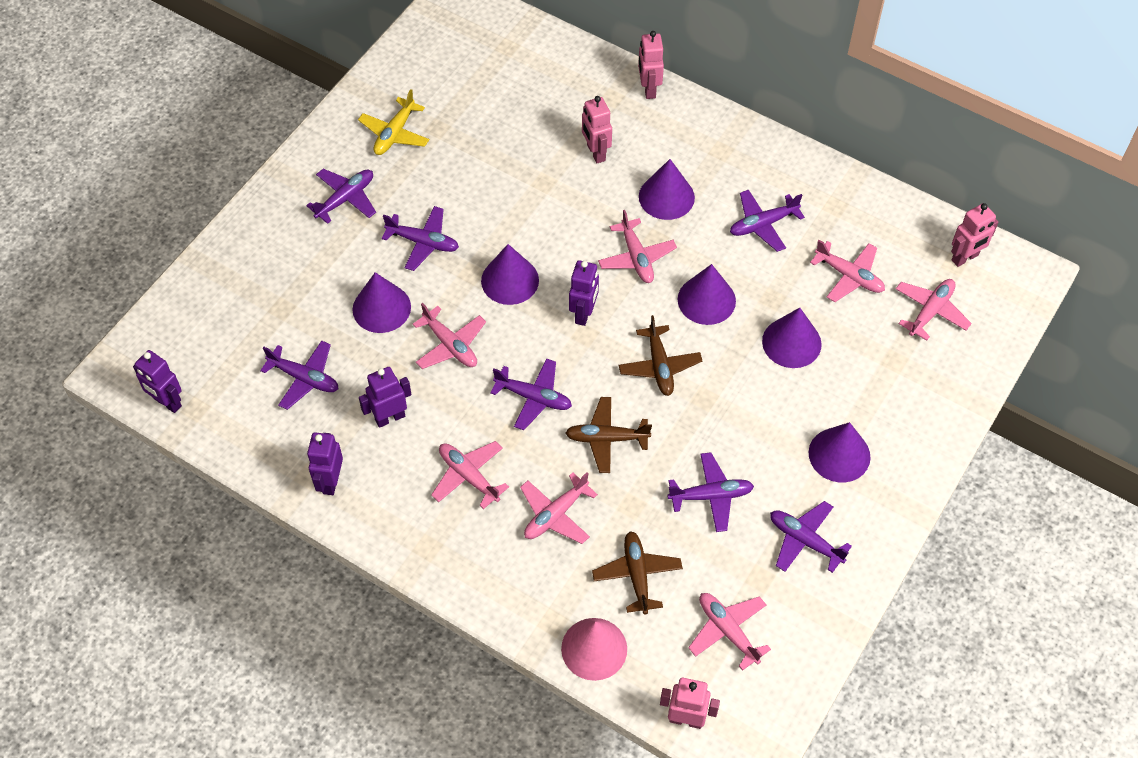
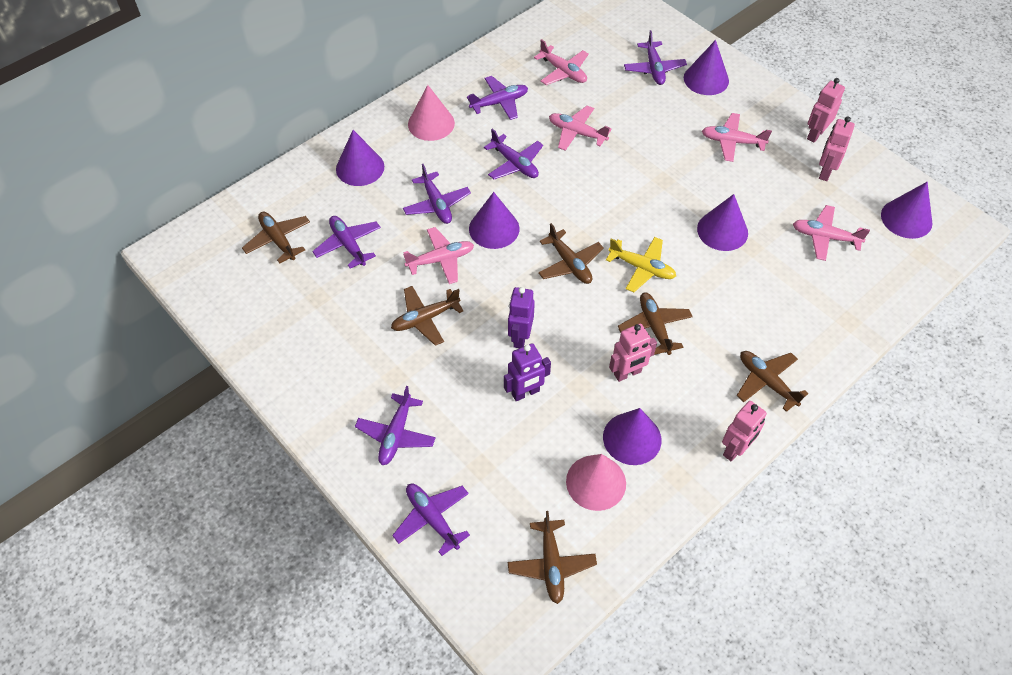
brown plane: [566,397,652,473] [592,531,683,614] [619,315,702,396] = 3 -> [242,212,310,264] [391,286,463,346] [508,511,597,604] [538,223,604,284] [618,292,693,355] [737,351,808,412] = 6
pink cone: [561,618,627,681] = 1 -> [408,85,455,141] [566,454,626,511] = 2
pink plane: [412,303,486,369] [431,441,509,509] [520,472,598,544] [598,210,677,283] [688,593,771,671] [810,240,885,302] [896,279,972,341] = 7 -> [403,227,474,284] [534,39,589,85] [549,106,612,151] [702,113,772,162] [793,205,870,261] = 5
purple robot: [133,350,182,413] [307,432,343,495] [359,367,412,428] [569,260,599,326] = 4 -> [504,343,551,401] [508,287,535,348] = 2

